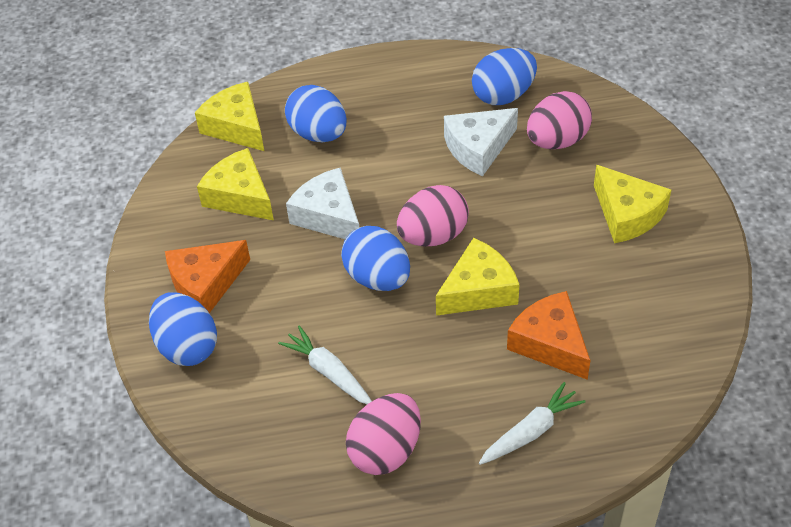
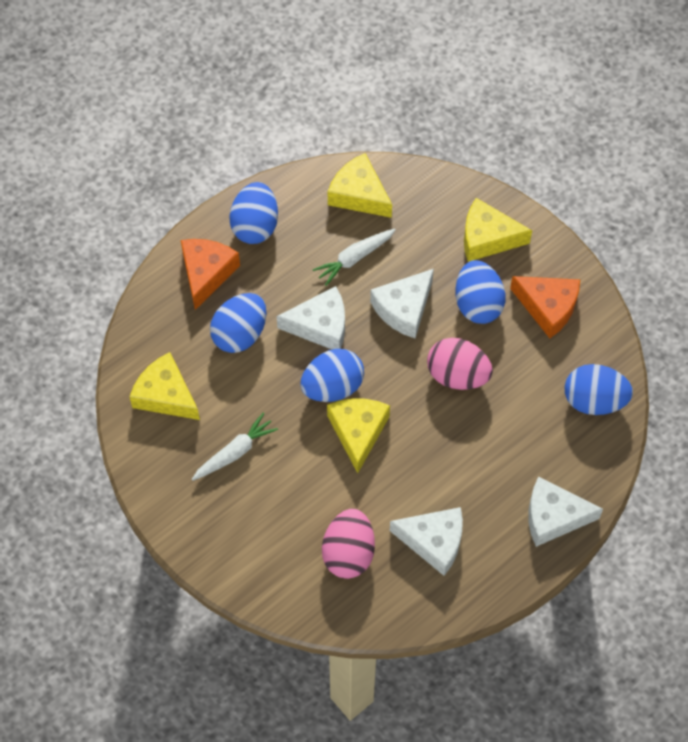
blue egg: [149,292,217,366] [285,85,347,142] [341,226,410,291] [472,48,537,105] = 4 -> [210,293,267,353] [229,182,278,244] [300,349,364,402] [455,260,506,324] [565,364,633,415] = 5
pink egg: [346,393,421,475] [397,185,469,246] [527,91,592,149] = 3 -> [322,509,375,579] [427,338,493,390] = 2
white cheese: [286,167,359,239] [444,108,518,176] = 2 -> [277,286,345,349] [370,269,434,338] [390,507,463,576] [528,476,603,547] = 4

